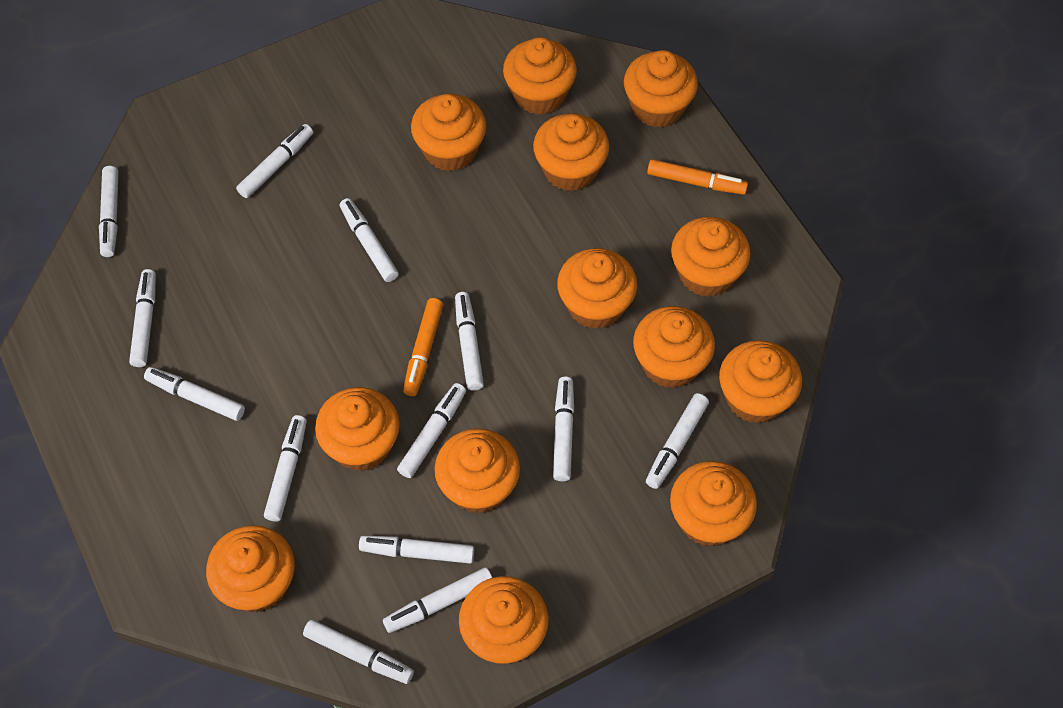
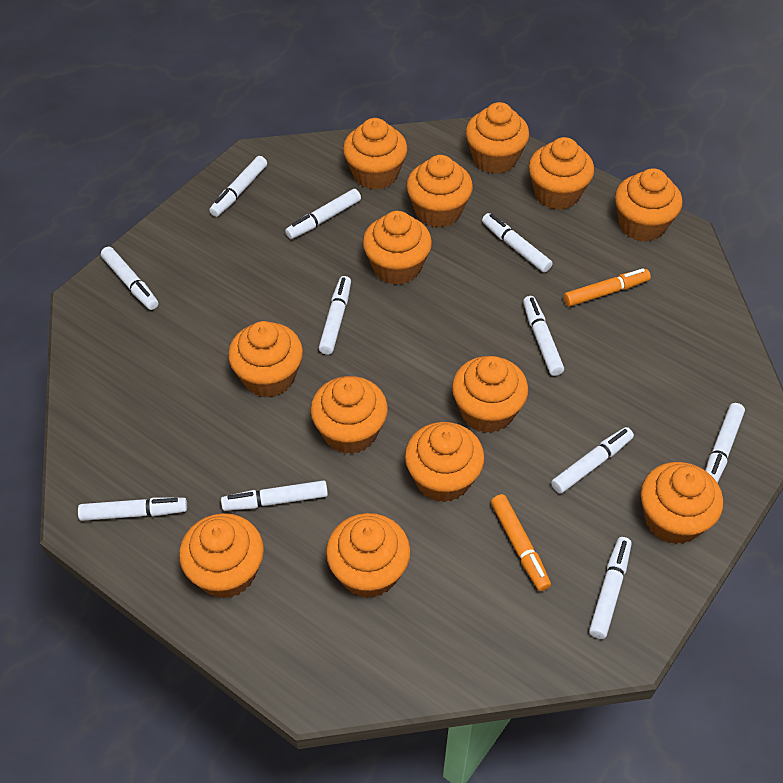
white marker: [99,166,119,257] [129,269,156,367] [144,367,245,421] [236,124,313,198] [264,415,307,522] [303,619,414,684] [340,198,399,282] [359,536,474,564] [383,567,492,633] [397,383,466,478] [455,292,484,390] [553,377,574,481] [646,393,709,489] = 13 -> [78,498,187,521] [101,247,158,310] [209,156,267,217] [221,480,328,511] [285,189,361,239] [319,276,351,355] [482,213,553,273] [523,296,564,376] [551,427,634,494] [589,537,632,639] [705,403,745,483] = 11

